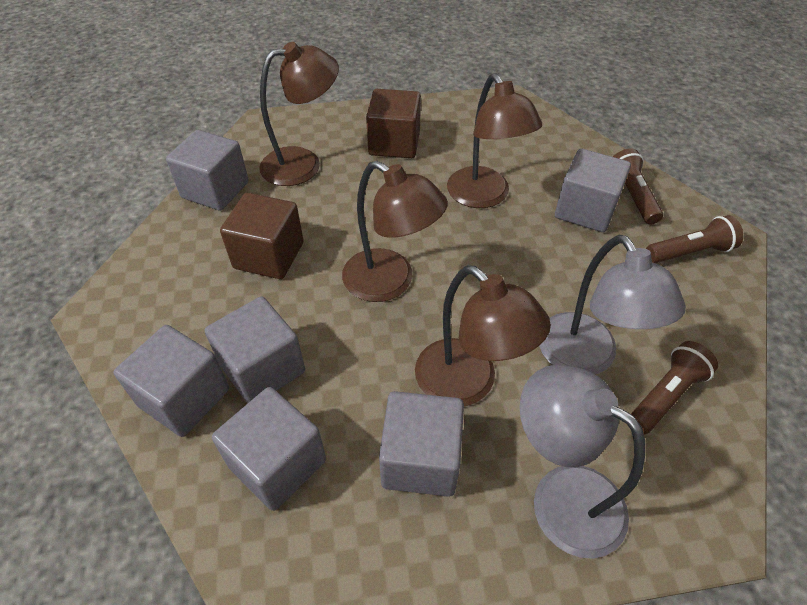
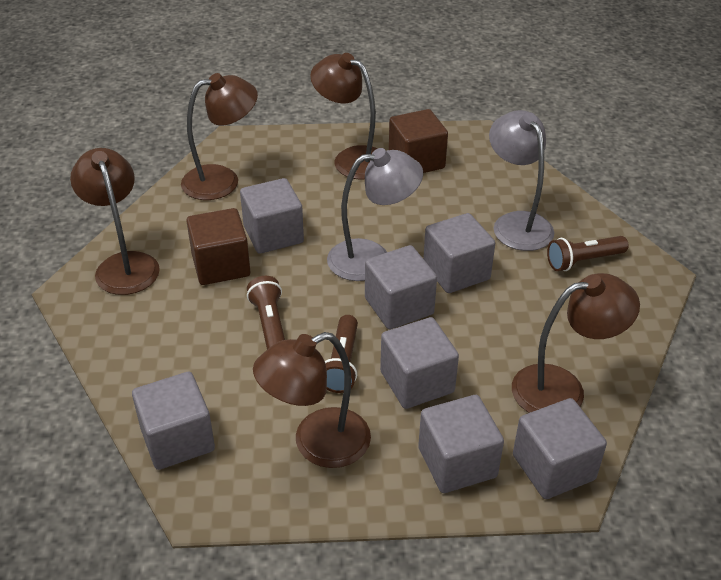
brown lamp: [259,42,339,186] [342,161,448,302] [415,265,551,406] [447,73,542,208] = 4 -> [70,148,160,295] [181,73,258,200] [253,332,371,468] [310,53,378,180] [512,273,640,413] = 5
grey cube: [113,325,229,437] [166,130,249,211] [205,297,305,403] [212,387,326,511] [379,391,464,497] [555,149,631,232] = 6 -> [132,372,215,470] [240,178,304,254] [365,245,437,329] [380,317,459,409] [418,395,504,493] [423,213,495,293] [513,398,607,499] = 7

